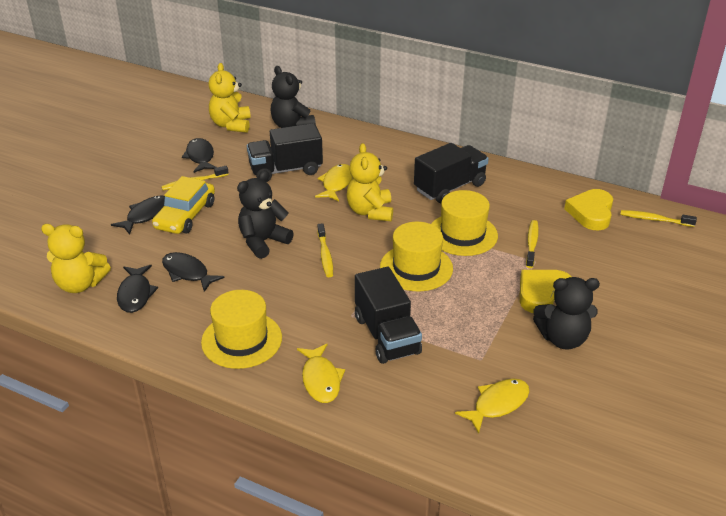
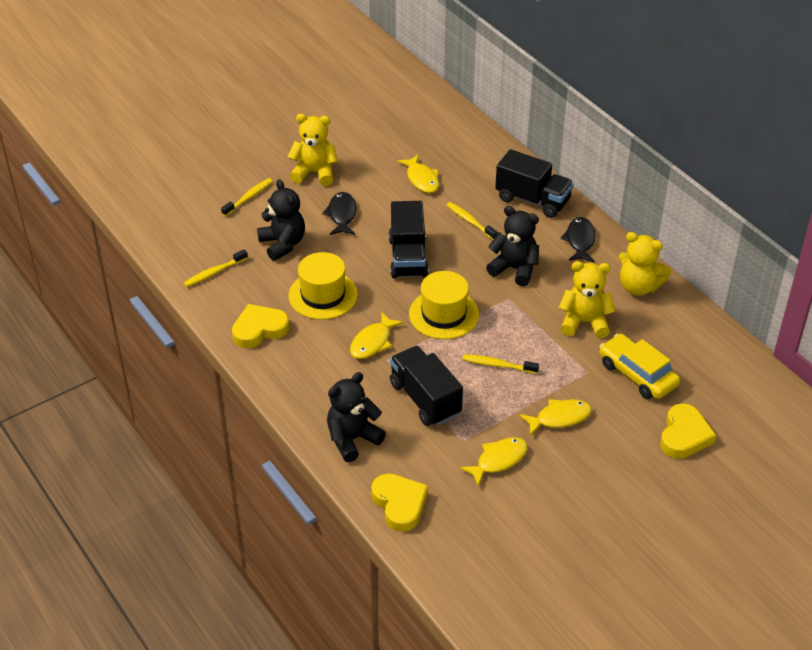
black fish: [111,196,165,235] [117,265,158,313] [162,252,225,292] [182,138,217,173] = 4 -> [322,192,357,235] [560,217,596,262] = 2
yellow fish: [297,344,345,403] [315,164,352,201] [455,379,530,434] = 3 -> [350,312,404,359] [397,154,439,193] [459,437,528,487] [519,399,592,436] = 4
yellow hat: [201,290,282,369] [380,222,453,291] [431,190,498,256] = 3 -> [289,252,358,320] [409,271,479,339] = 2
yellow heart: [520,270,572,313] [564,189,613,231] = 2 -> [232,304,290,348] [371,474,428,532] [660,403,716,459] = 3

